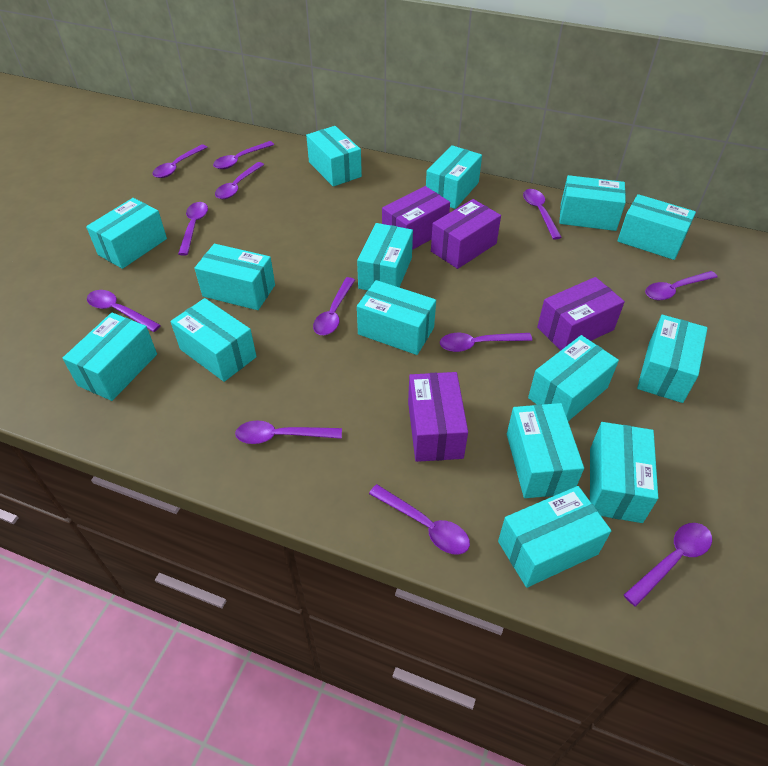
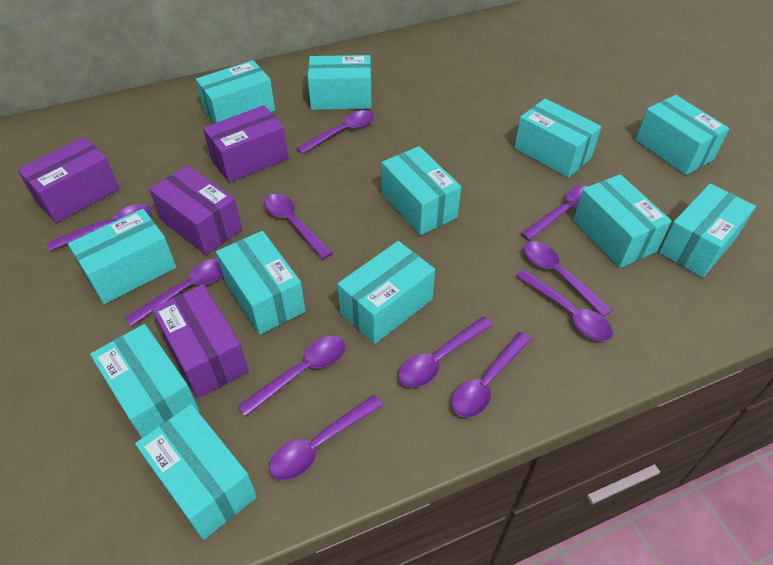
purple spoon: [87,290,161,332] [152,144,207,178] [178,202,208,256] [213,141,274,169] [215,162,264,199] [235,420,342,444] [313,277,355,335] [369,484,470,555] [440,333,532,352] [523,189,562,239] [624,523,712,607] [645,271,718,300] = 12 -> [47,204,152,251] [125,258,223,326] [238,336,345,417] [264,194,333,259] [269,395,383,480] [297,110,374,154] [398,316,493,388] [452,332,532,418] [516,269,613,341] [521,186,588,241] [524,241,612,317] = 11
turquoise box: [62,313,157,401] [86,198,167,269] [170,298,257,382] [195,244,275,310] [306,126,362,187] [357,223,413,290] [357,280,436,355] [426,145,482,209] [498,486,611,588] [507,403,584,498] [528,335,619,421] [560,175,626,231] [590,422,658,523] [617,194,696,260] [637,315,708,403] = 15 -> [68,209,176,304] [90,324,200,438] [135,404,257,540] [196,60,275,123] [216,231,306,335] [308,55,372,110] [337,241,435,344] [381,146,461,235] [514,98,601,178] [573,174,672,268] [636,95,729,175] [659,183,756,278] = 12

